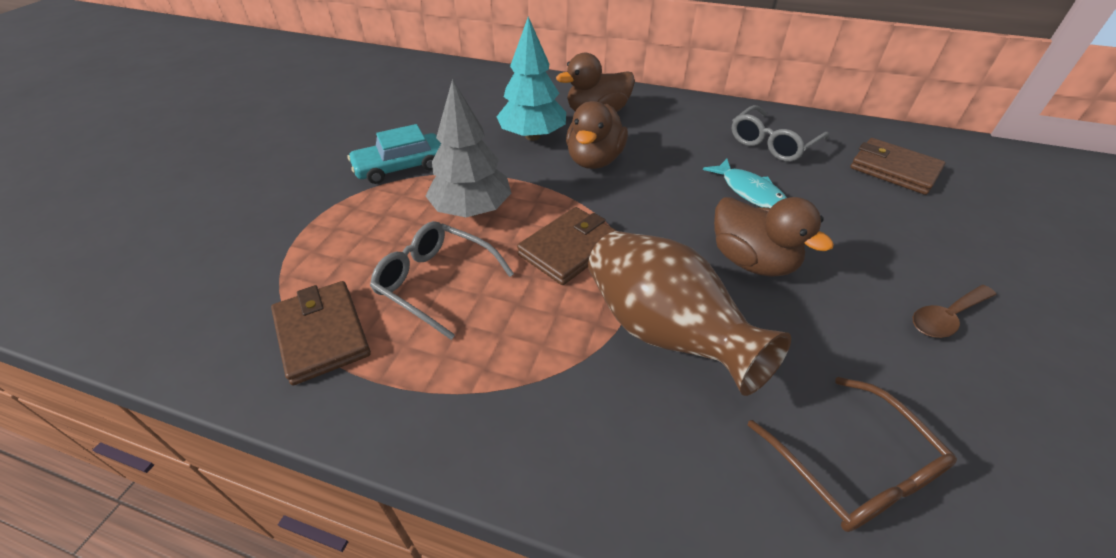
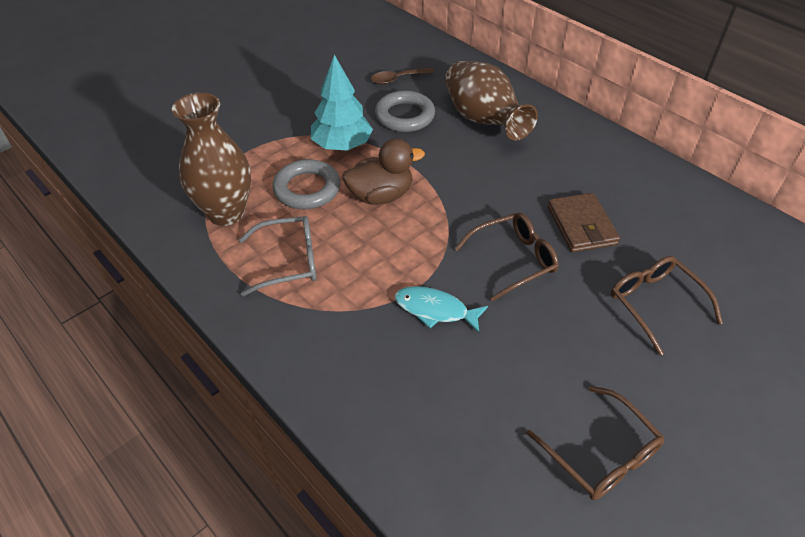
brown duck: [556,53,635,112] [566,101,628,169] [714,197,834,277] = 3 -> [342,138,425,205] = 1
brown glasses: [748,377,957,532] = 1 -> [454,213,559,302] [526,386,665,500] [611,256,723,356] = 3
brown vase: [588,231,791,396] = 1 -> [172,92,251,226] [445,61,538,140] = 2
brown wallet: [271,281,371,385] [517,207,617,285] [850,138,945,195] = 3 -> [548,193,620,252] = 1
grey glasses: [370,221,514,340] [732,105,829,162] = 2 -> [239,216,316,296] = 1
grey ring: none = 0 -> [272,159,340,209] [375,90,435,132] = 2
grey tree: [426,79,511,217] = 1 -> none = 0
turquoise car: [347,124,441,184] = 1 -> none = 0

